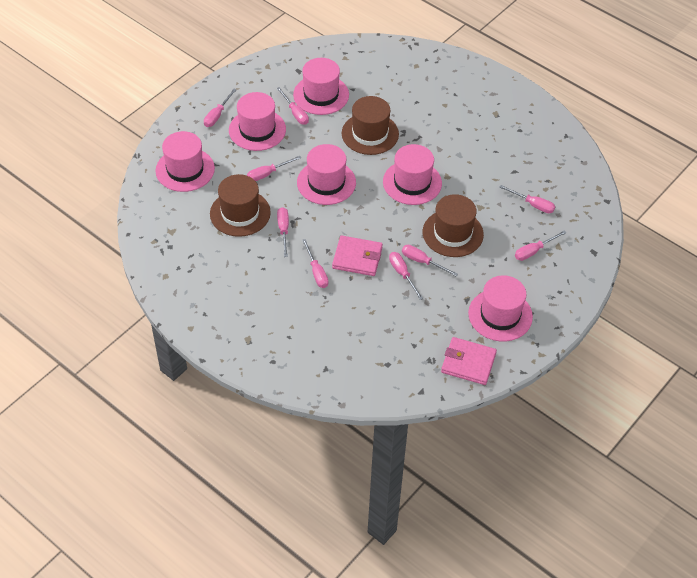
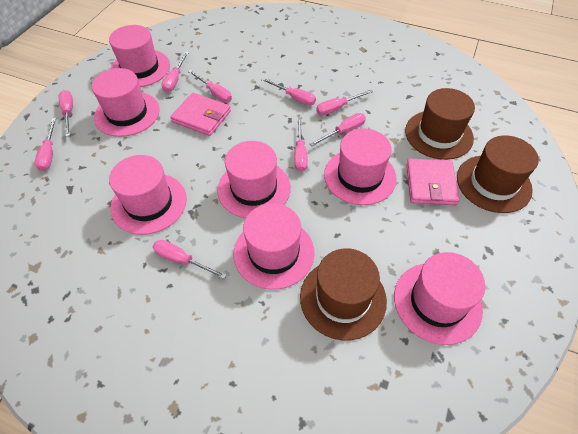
pink hat: [155,131,215,192] [229,92,286,151] [293,58,349,115] [297,144,356,205] [383,144,442,205] [468,275,533,341] = 6 -> [92,68,160,137] [109,25,170,87] [109,155,187,235] [217,141,291,218] [233,203,314,290] [324,129,397,205] [394,252,485,345] = 7

